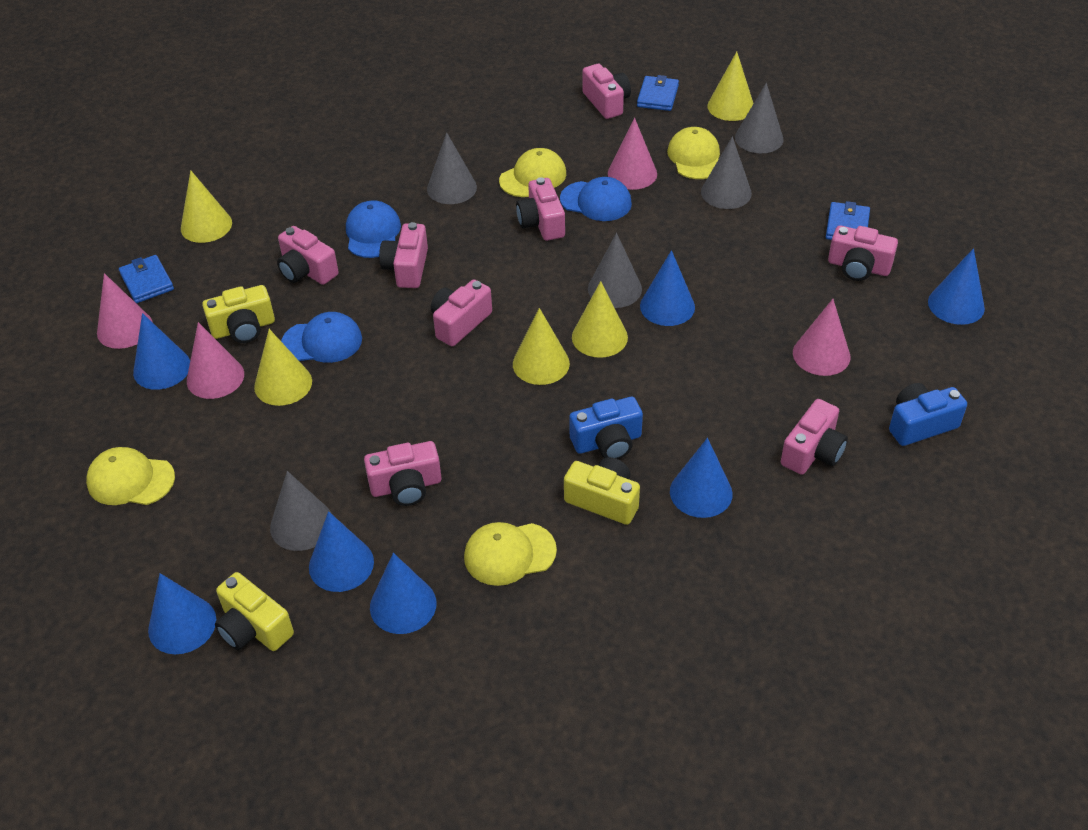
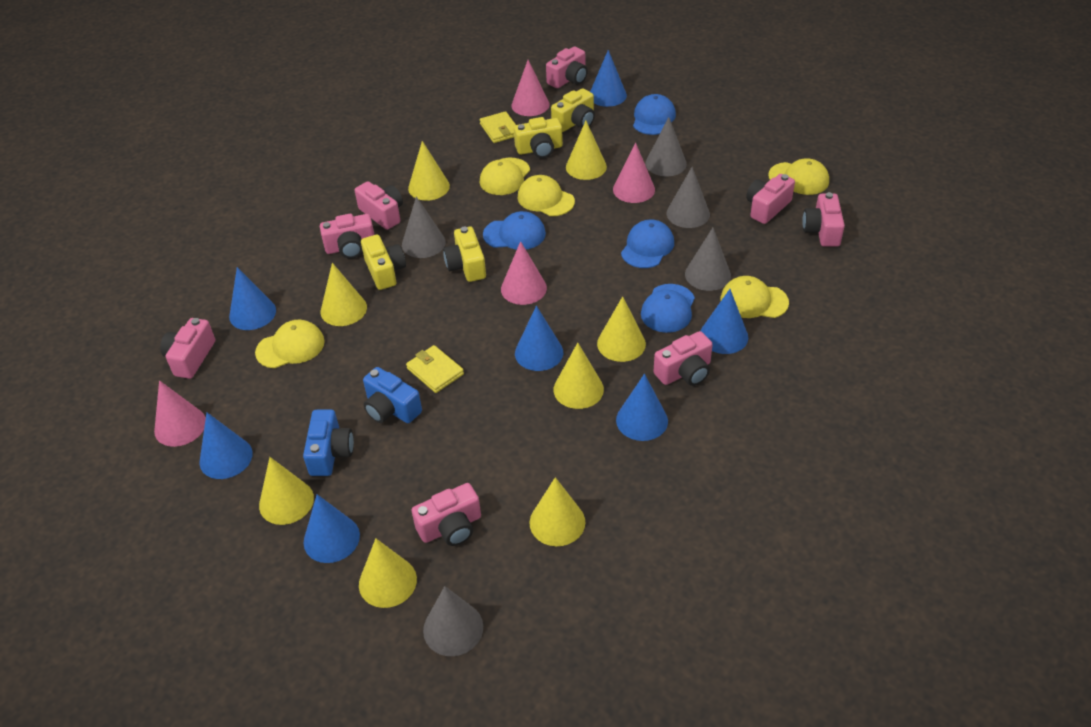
blue cap: [281,312,362,363] [346,200,401,258] [560,177,632,221] = 3 -> [483,211,546,250] [621,220,674,268] [633,94,676,135] [641,284,695,333] = 4
blue wallet: [119,255,174,303] [637,75,679,111] [826,201,870,240] = 3 -> none = 0
yellow camera: [202,285,275,343] [215,572,294,651] [564,457,640,525] = 3 -> [361,235,406,290] [443,227,486,282] [514,117,563,158] [551,88,595,132] = 4
yellow cap: [86,447,175,505] [464,522,557,586] [499,148,566,197] [667,127,720,179] = 4 -> [255,320,324,368] [480,158,530,195] [518,175,575,216] [720,276,789,318] [768,158,829,195] = 5
yellow cone: [181,170,232,243] [254,329,312,406] [513,308,570,385] [572,281,628,358] [707,52,754,121] = 5 -> [259,457,314,525] [321,263,367,326] [359,539,417,608] [408,141,450,201] [530,477,585,546] [554,343,604,409] [566,121,607,180] [597,296,646,362] = 8
yellow wallet: none = 0 -> [406,345,464,393] [480,111,516,143] = 2

